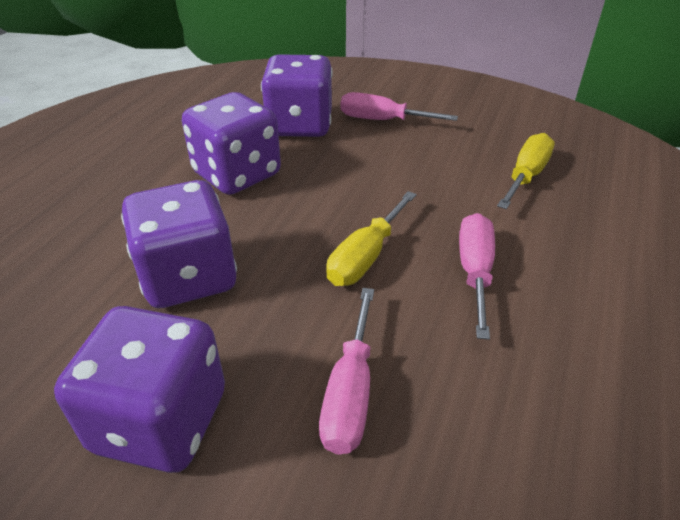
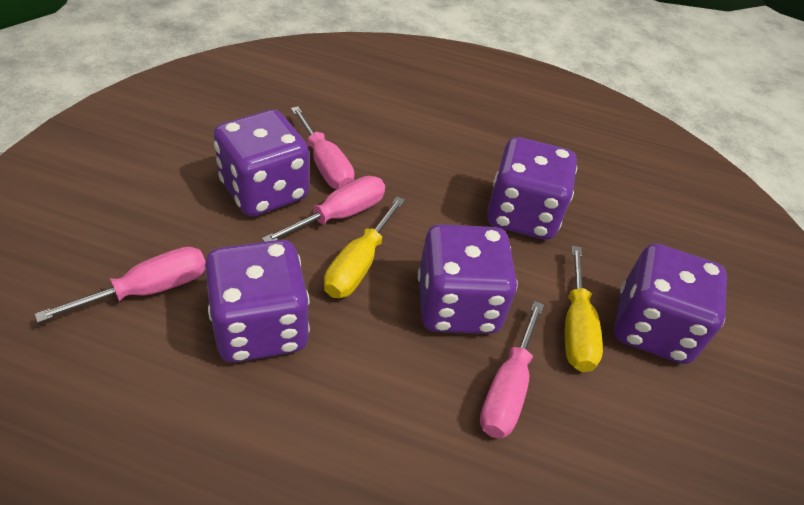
pink screwdriver: [319,288,374,455] [340,92,458,121] [459,213,495,340] = 3 -> [34,247,206,323] [262,176,385,242] [291,106,354,189] [480,301,544,439] = 4
purple dice: [54,306,225,473] [121,180,237,308] [182,92,281,195] [261,54,333,137] = 4 -> [205,240,310,363] [213,110,309,217] [418,224,518,334] [487,137,577,240] [614,243,727,364] = 5

